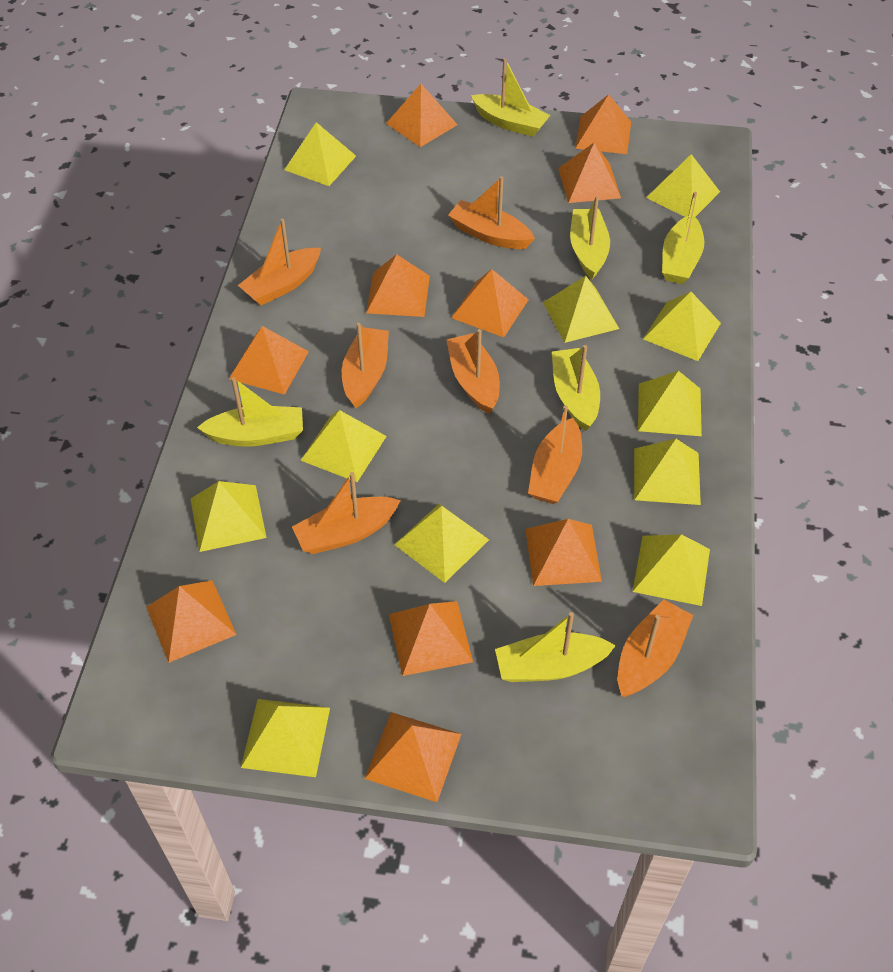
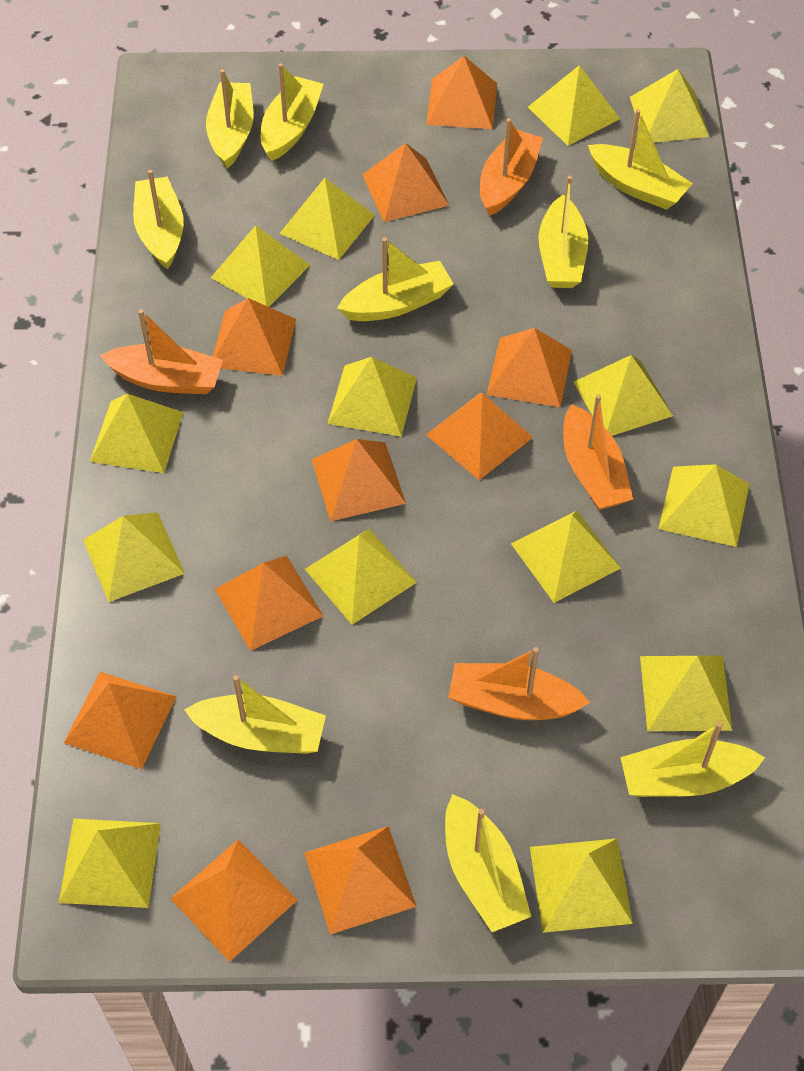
orange boat: [238,219,321,305] [292,472,401,554] [342,323,389,408] [446,329,500,414] [448,176,535,249] [528,405,582,504] [618,599,693,697] = 7 -> [100,309,223,394] [448,647,590,720] [480,118,543,216] [563,394,633,510] = 4
yellow boat: [197,377,303,447] [471,58,550,137] [495,612,616,682] [552,345,600,431] [570,196,610,279] [662,192,704,284] = 6 -> [133,170,184,269] [184,675,326,754] [206,69,254,169] [261,63,323,161] [337,237,454,321] [445,794,531,932] [539,176,588,288] [588,109,693,210] [621,722,765,797] = 9
yellow pyramid: [191,481,267,552] [241,699,330,777] [284,122,356,186] [300,410,387,482] [394,504,489,583] [543,276,619,343] [632,534,710,606] [634,439,701,505] [638,371,702,436] [643,292,721,361] [646,154,720,217] = 11 -> [59,819,161,908] [83,512,185,602] [90,394,184,473] [211,225,310,307] [279,178,375,260] [305,529,417,625] [328,357,417,437] [511,511,621,603] [528,65,620,146] [530,839,633,933] [574,355,673,436] [630,69,710,143] [640,656,732,731] [659,464,749,547] = 14

